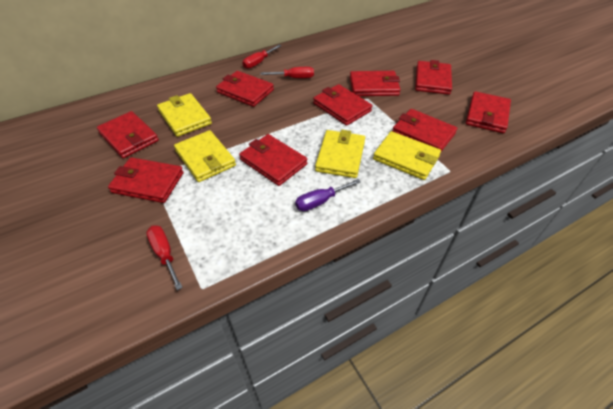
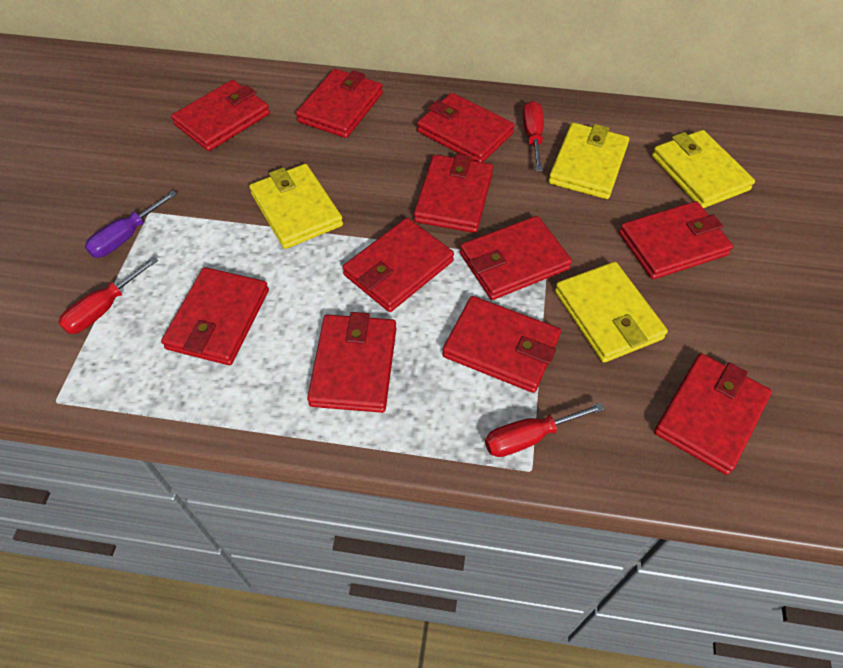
red wallet: [97,111,159,158] [108,157,184,203] [216,71,274,107] [239,134,307,186] [313,84,373,126] [350,71,401,96] [392,109,457,151] [415,60,452,95] [466,91,511,133] = 9 -> [161,267,269,365] [171,80,270,151] [296,69,383,138] [307,312,396,413] [342,218,454,312] [414,154,493,233] [417,93,515,162] [442,296,561,393] [460,216,572,300] [619,201,733,279] [654,353,772,475] = 11

